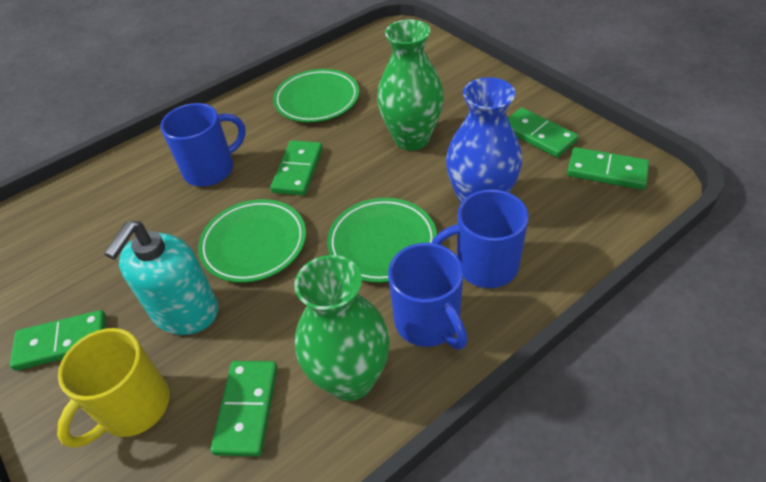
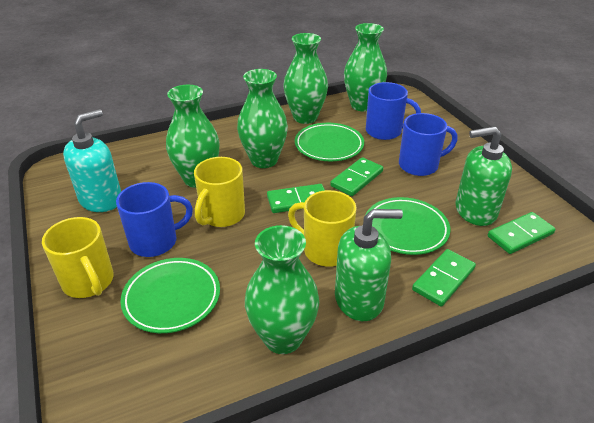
blue vase: [446,77,522,203] = 1 -> none = 0
green domino: [10,310,106,371] [211,361,278,457] [270,140,323,196] [508,108,578,158] [567,147,649,190] = 5 -> [267,184,325,213] [330,157,383,196] [412,249,476,306] [488,212,556,254] = 4
green soap dispenser: none = 0 -> [335,209,403,321] [456,126,512,226] = 2
green vase: [295,255,390,401] [377,19,444,151] = 2 -> [166,85,219,188] [237,69,288,168] [245,225,319,354] [283,33,328,124] [344,23,387,111] = 5
yellow mug: [57,328,170,448] = 1 -> [42,217,114,298] [194,157,245,227] [288,190,357,267] = 3

